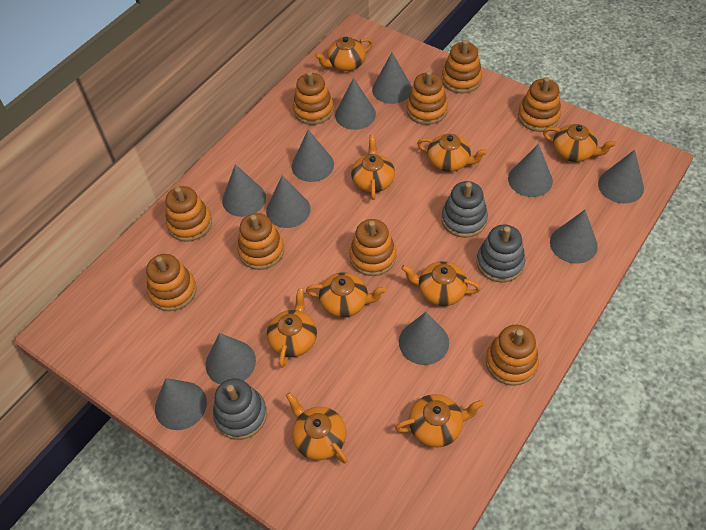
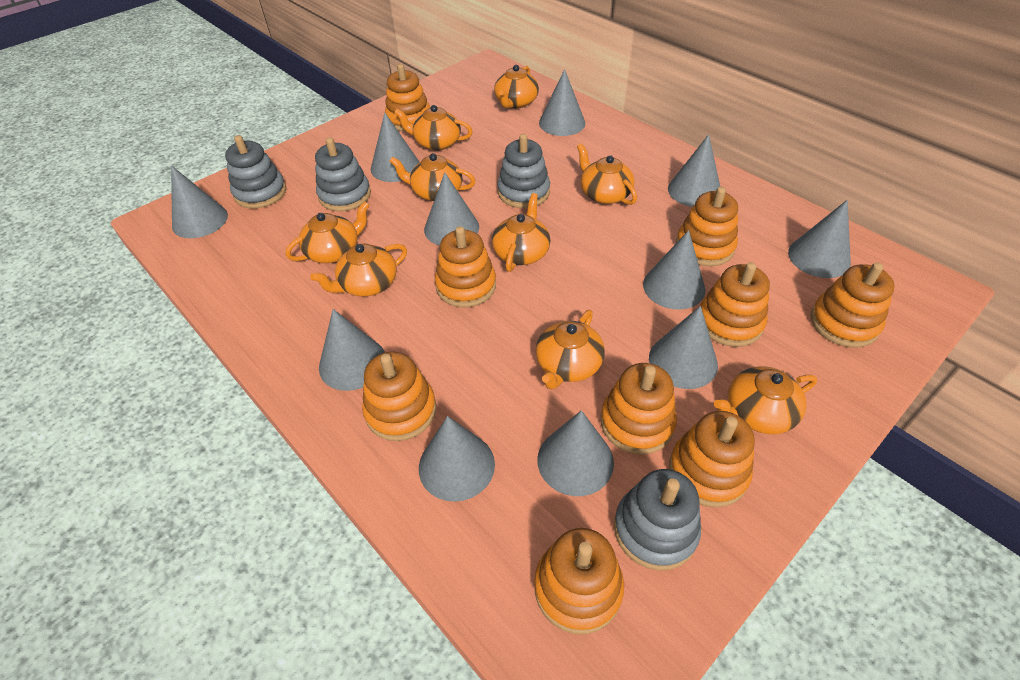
grey stacking toy: [213,378,267,440] [441,181,488,238] [476,224,525,283] = 3 -> [225,135,286,208] [315,137,371,211] [497,134,550,208] [614,469,701,571] = 4

